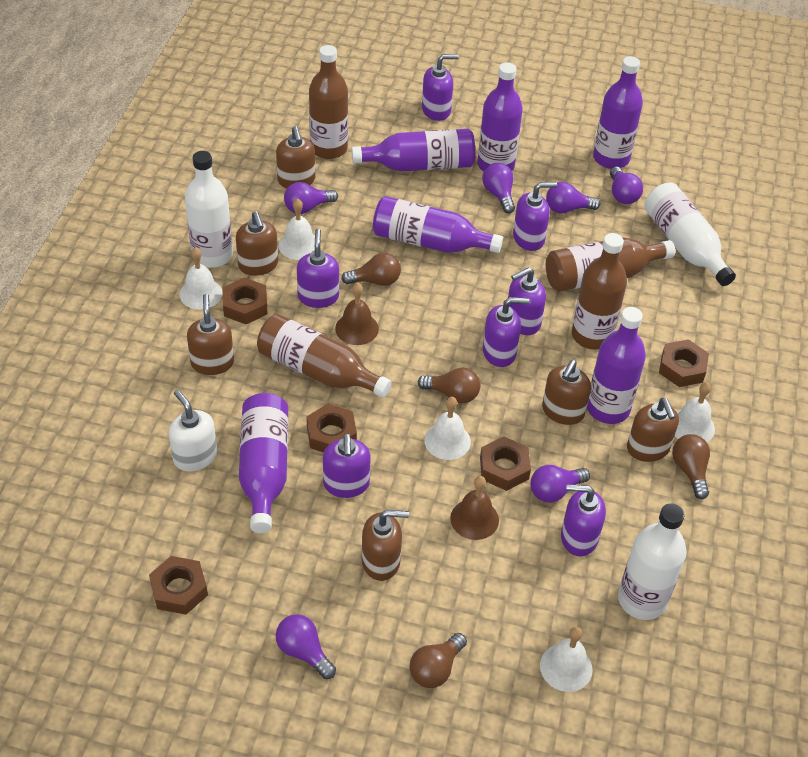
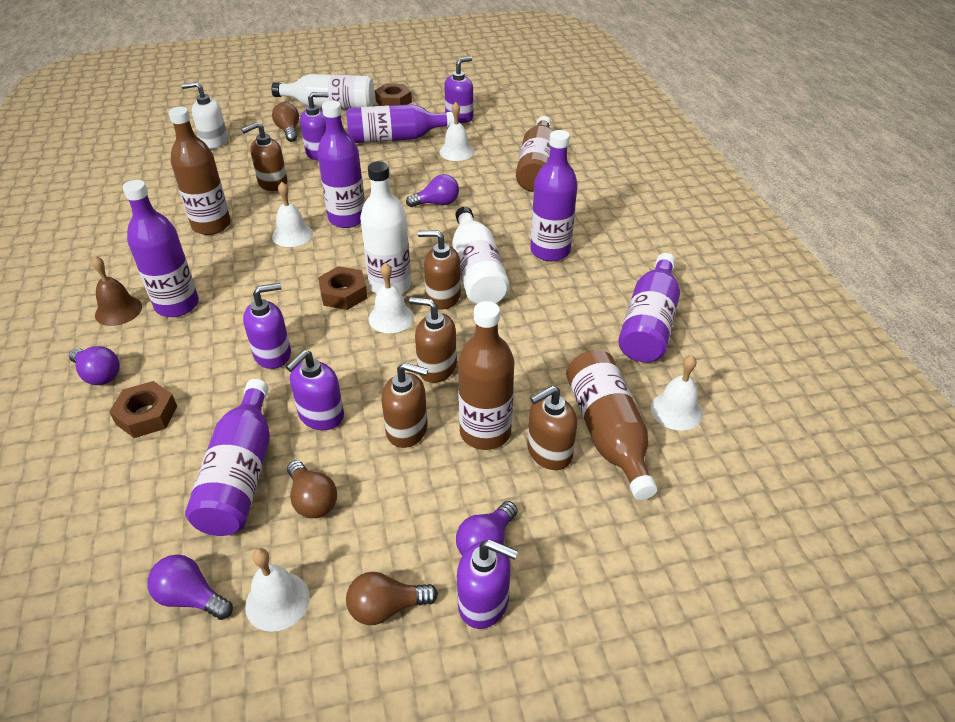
brown bell: [335,283,379,345] [450,476,499,540] = 2 -> [91,256,142,326] = 1
brown light bulb: [341,253,401,286] [410,633,467,688] [418,368,480,403] [672,434,710,499] = 4 -> [272,102,299,142] [287,460,337,518] [346,572,438,625] = 3
brown nut: [149,556,208,615] [223,277,268,324] [307,404,357,453] [480,436,531,491] [659,339,709,387] = 5 -> [109,381,177,438] [318,266,368,310] [375,83,412,106] = 3
brown soap dispenser: [187,294,234,375] [236,211,278,276] [276,126,315,188] [362,510,409,581] [542,360,591,425] [627,398,679,462] = 6 -> [241,122,288,191] [382,362,428,448] [409,297,457,383] [418,230,461,310] [527,386,577,470] = 5
purple light bulb: [276,614,336,679] [284,182,338,214] [482,163,515,213] [531,465,590,503] [546,182,601,213] [610,167,643,204] = 6 -> [69,346,120,385] [147,554,233,620] [406,174,459,207] [456,501,518,556] = 4
purple soap dispenser: [297,229,339,308] [323,433,371,498] [422,54,459,121] [483,297,529,367] [508,267,546,335] [513,182,557,251] [561,485,606,556] = 7 -> [243,283,291,369] [286,350,344,430] [300,92,328,160] [444,56,473,123] [457,540,518,629] = 5

